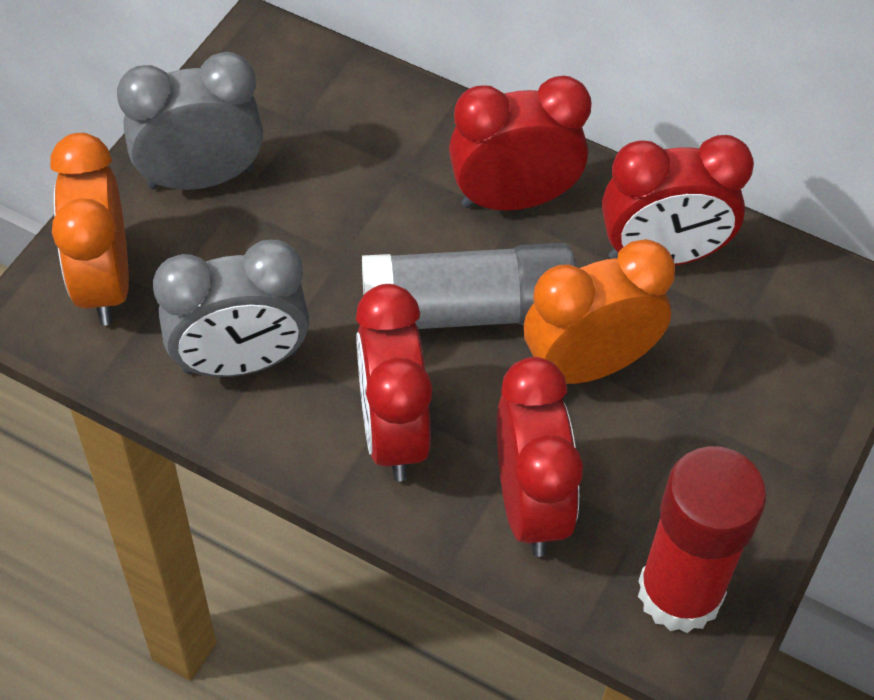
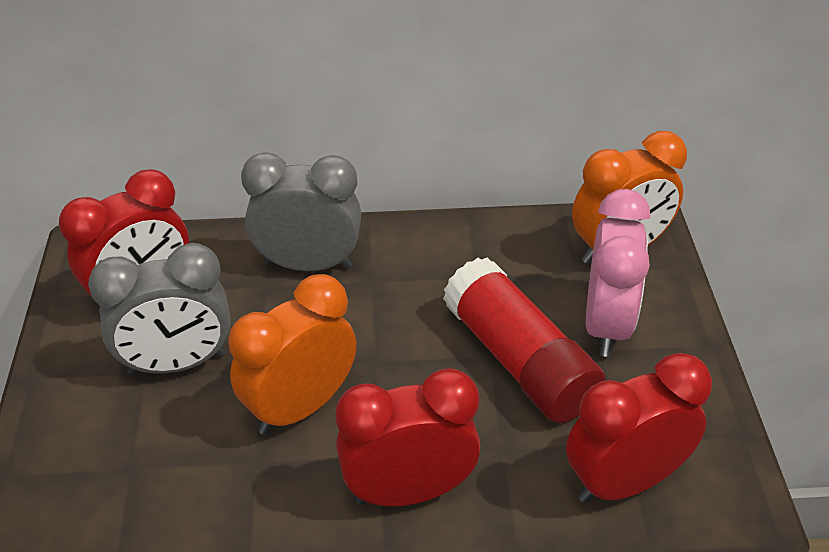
grey glue stick: [362,243,577,329] = 1 -> none = 0
pink clock: none = 0 -> [586,189,650,357] = 1
red clock: [356,284,432,481] [449,76,591,211] [497,357,583,557] [602,135,754,265] = 4 -> [59,169,189,313] [336,368,480,507] [566,353,712,503] = 3

